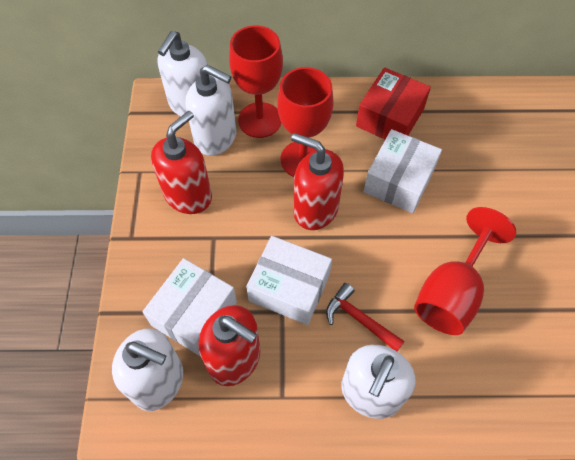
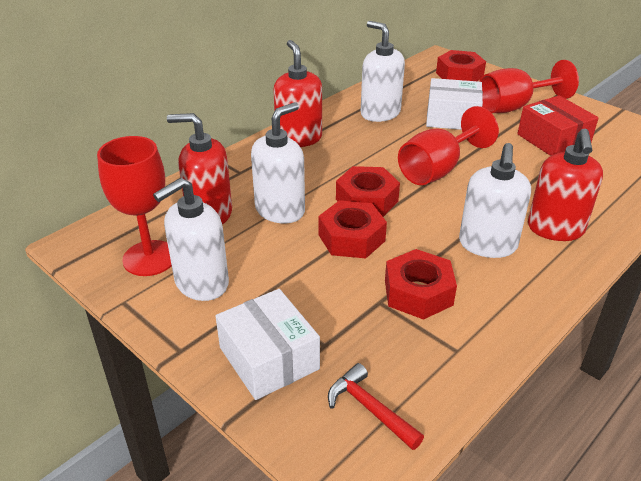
red nut: none = 0 -> [319,200,387,258] [336,166,400,217] [385,249,457,320] [436,50,486,81] = 4
white box: [143,258,237,356] [246,236,332,325] [364,129,442,213] = 3 -> [216,289,320,400] [426,78,483,130] = 2

